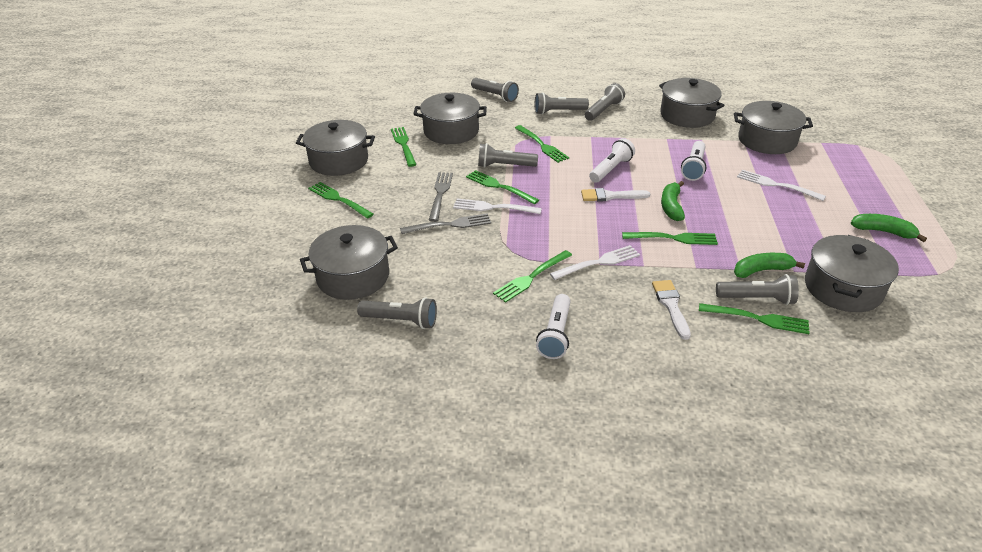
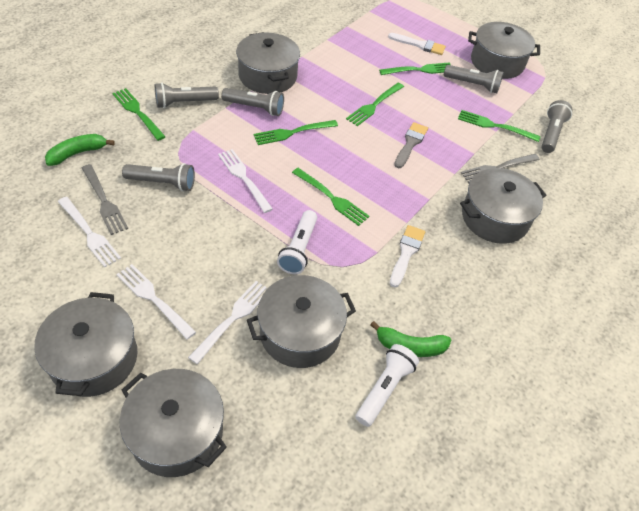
green banana: [661,181,685,221] [734,253,805,278] [851,214,927,242] = 3 -> [45,134,115,166] [370,321,451,357] = 2
green fork: [308,182,374,219] [391,127,417,167] [466,170,539,204] [493,250,572,303] [515,125,569,163] [622,232,718,245] [699,303,810,334] = 7 -> [112,88,166,141] [253,120,338,145] [292,168,370,226] [346,83,404,126] [379,62,450,75] [458,110,540,142] = 6
grey brush: none = 0 -> [394,122,428,168] = 1
grey flashlight: [357,297,437,329] [471,78,519,102] [478,143,538,167] [535,92,589,114] [585,83,625,121] [716,274,799,305] = 6 -> [122,163,195,191] [155,82,219,108] [221,88,284,116] [444,65,504,93] [541,100,572,153] = 5
white flashlight: [536,294,571,359] [589,138,635,183] [681,141,706,181] = 3 -> [277,210,317,274] [355,344,419,427] = 2
white fork: [453,199,542,214] [550,245,640,280] [737,170,826,201] = 3 -> [58,197,121,267] [116,264,196,340] [188,281,267,364] [218,149,273,213] = 4

